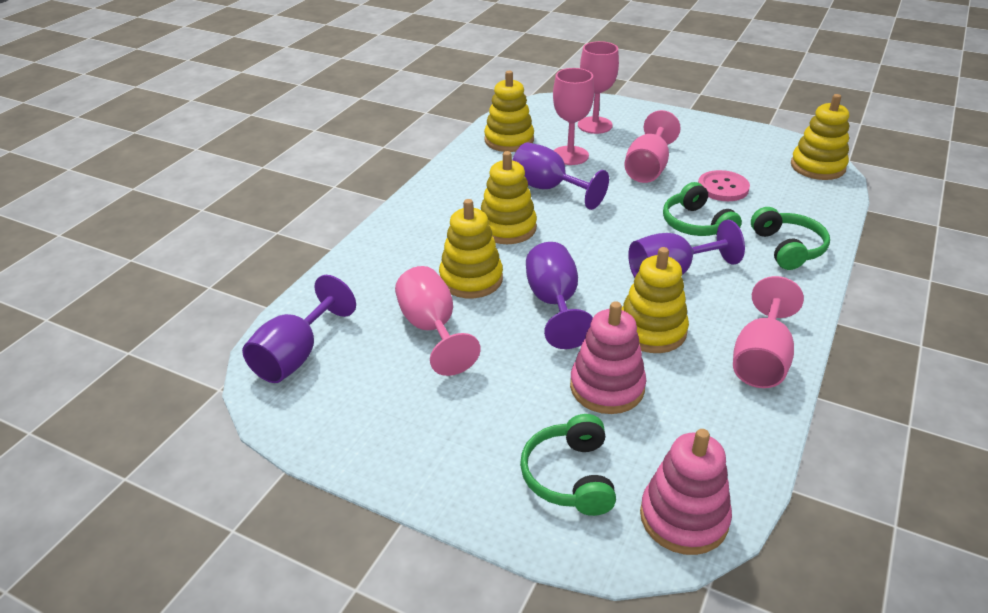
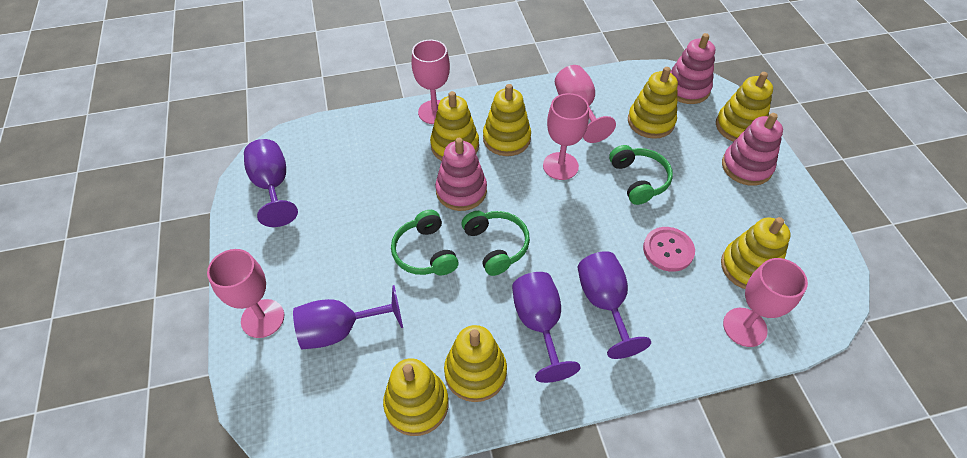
pink stacking toy: [570,301,646,414] [640,429,732,555] = 2 -> [435,138,487,211] [670,33,715,104] [722,113,783,186] = 3
yellow stacking toy: [439,199,503,298] [481,151,537,244] [484,71,534,152] [622,247,689,353] [791,94,849,180] = 5 -> [383,358,449,436] [430,91,479,161] [444,325,507,402] [483,84,531,156] [628,67,678,139] [716,72,773,142] [721,217,790,289] = 7

